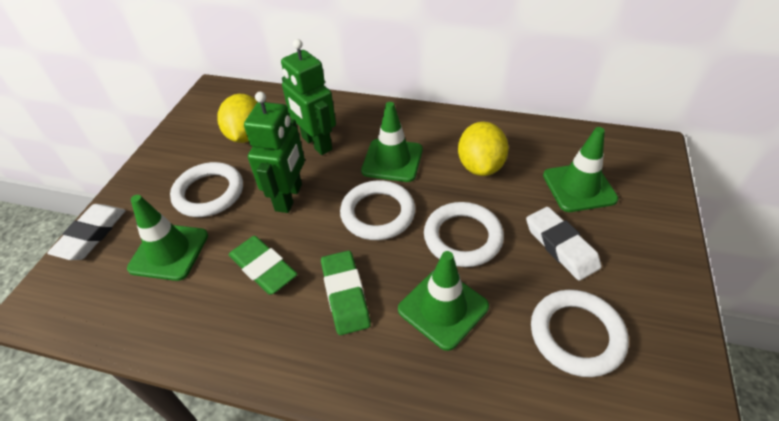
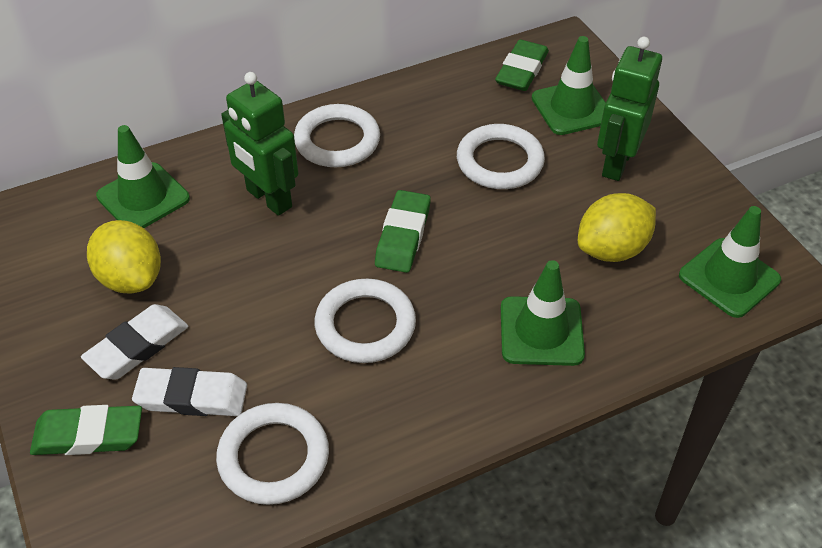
green eraser: [229,236,297,295] [321,251,371,335] = 2 -> [30,405,142,455] [375,190,431,273] [495,39,549,91] = 3

